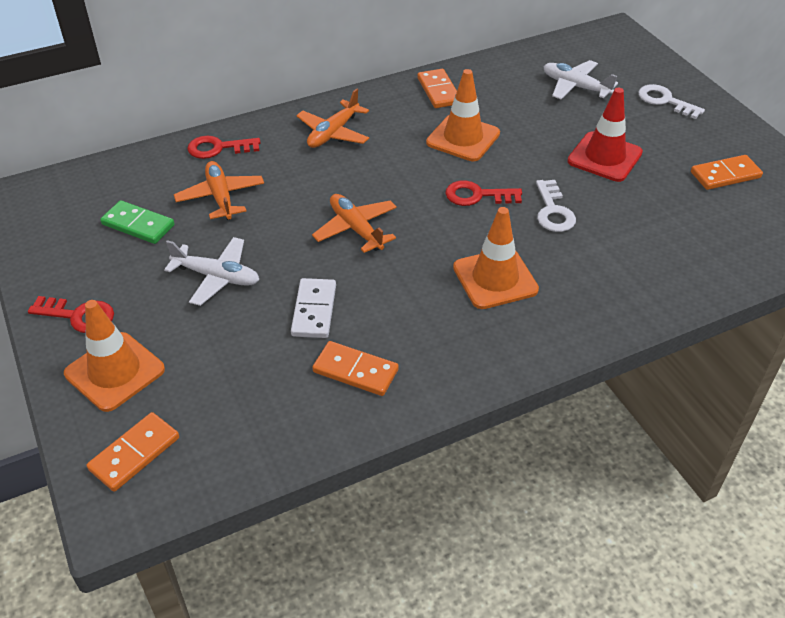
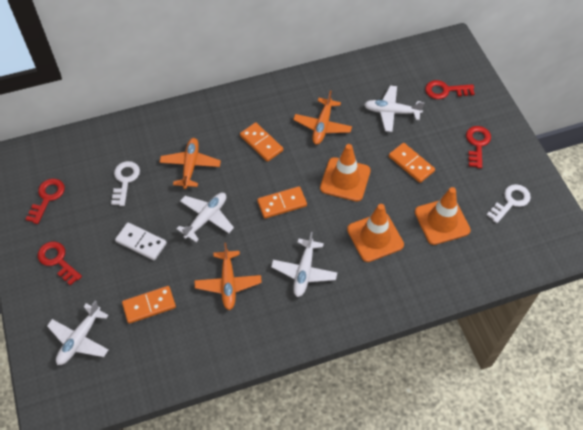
green domino: [100,200,175,244] = 1 -> none = 0
red key: [28,296,114,333] [187,136,261,159] [445,180,522,206] = 3 -> [26,179,65,224] [38,242,82,286] [425,80,475,99] [466,126,491,168] = 4
red traffic cone: [567,88,643,182] = 1 -> none = 0
white plane: [164,237,259,306] [543,60,618,99] = 2 -> [47,301,109,365] [176,193,234,242] [271,232,337,297] [364,86,425,132] = 4

